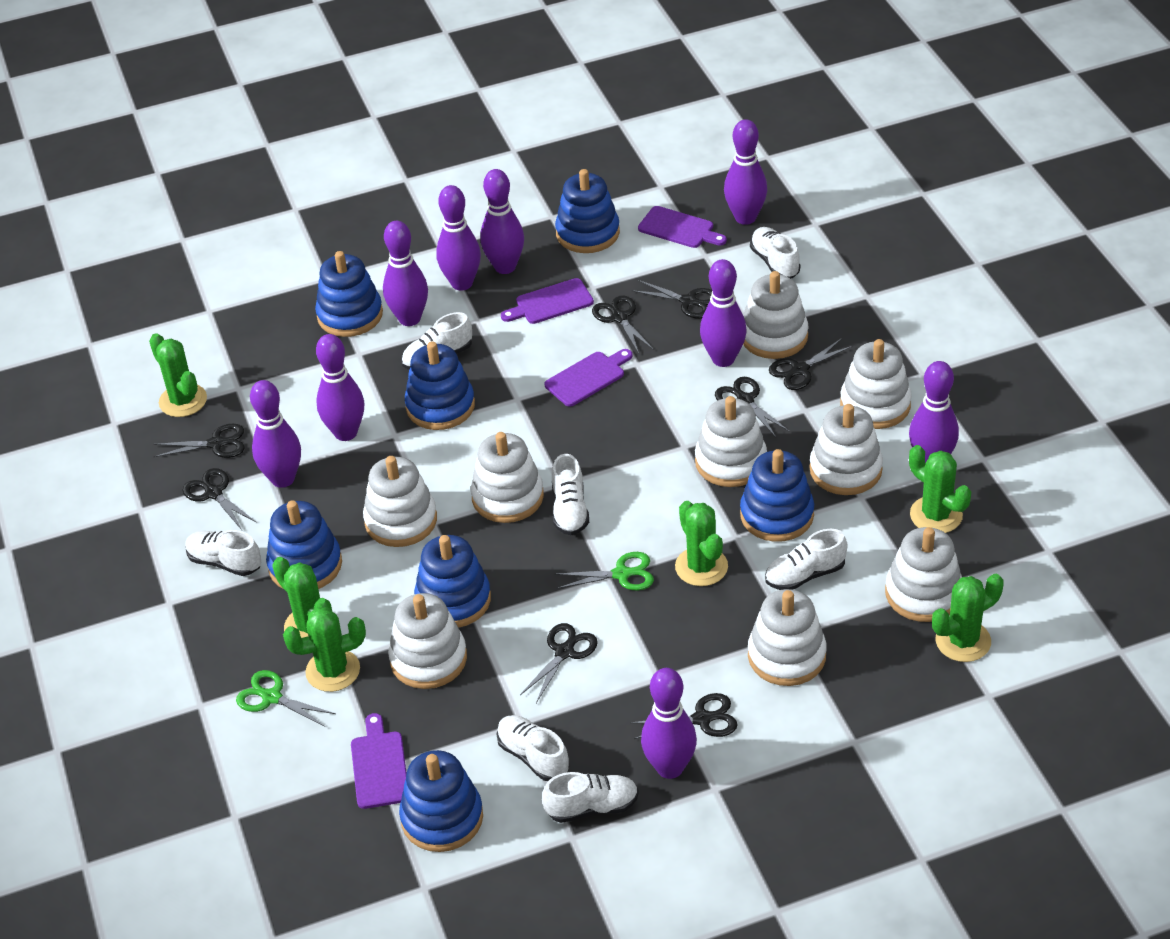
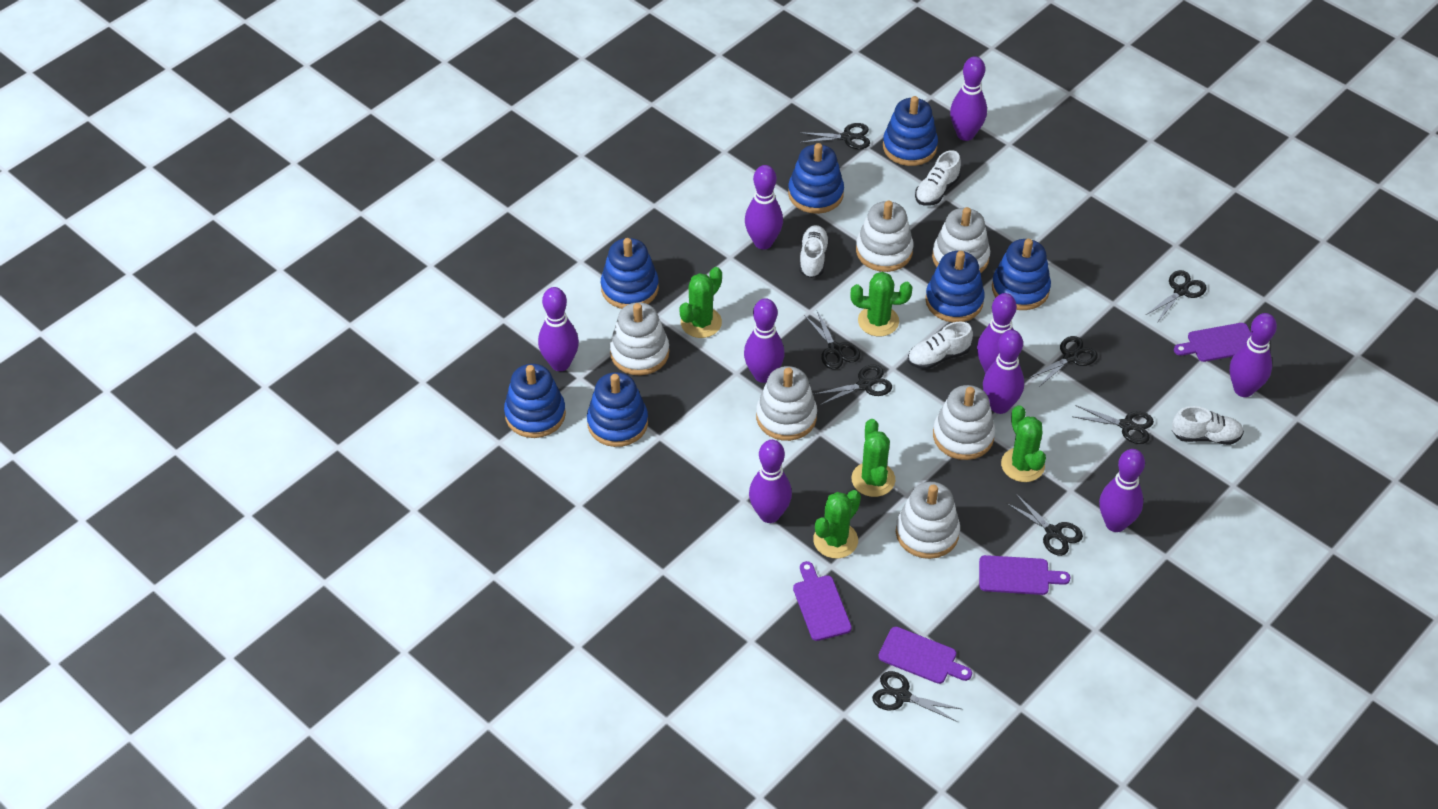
green cactus: [149,333,207,417] [272,557,334,638] [283,607,366,692] [675,501,728,586] [909,445,971,533] [932,574,1004,662] = 6 -> [679,267,722,338] [813,490,861,559] [850,272,913,336] [851,419,895,497] [1001,405,1046,482] = 5
green scissors: [236,670,336,727] [554,552,654,590] = 2 -> none = 0
white shoe: [185,530,261,576] [402,312,472,370] [497,715,569,781] [542,772,639,823] [552,454,589,536] [750,227,800,278] [765,529,847,590] = 7 -> [799,225,829,278] [908,321,973,369] [915,150,961,206] [1172,406,1244,445] = 4
white stacking toy: [363,456,437,547] [388,593,467,689] [470,432,544,523] [695,396,767,487] [743,271,808,359] [748,589,827,686] [809,404,883,495] [840,339,912,429] [885,527,962,622] = 9 -> [610,302,669,375] [756,366,817,441] [856,201,913,272] [896,482,960,559] [932,207,990,273] [933,385,995,460] = 6

